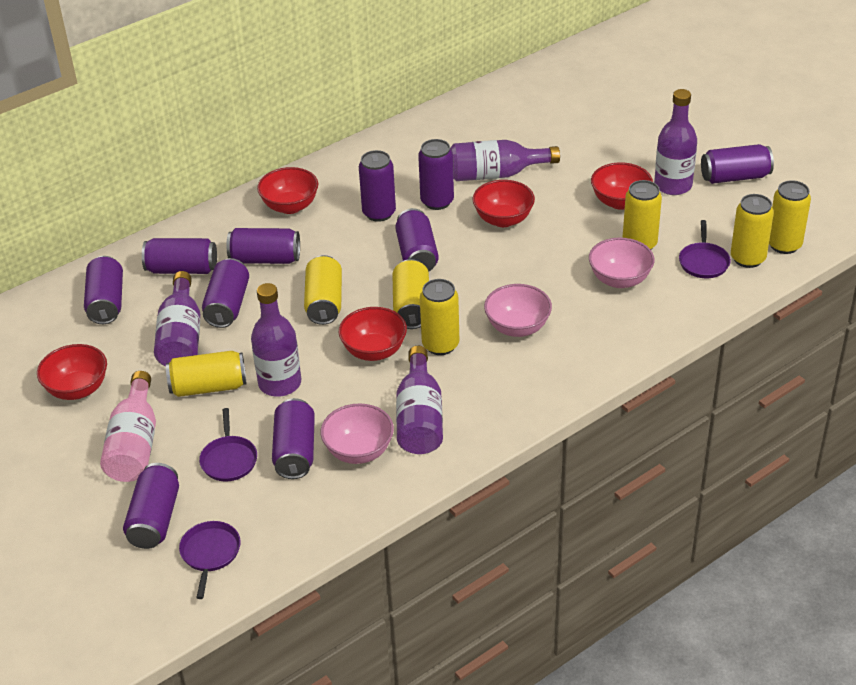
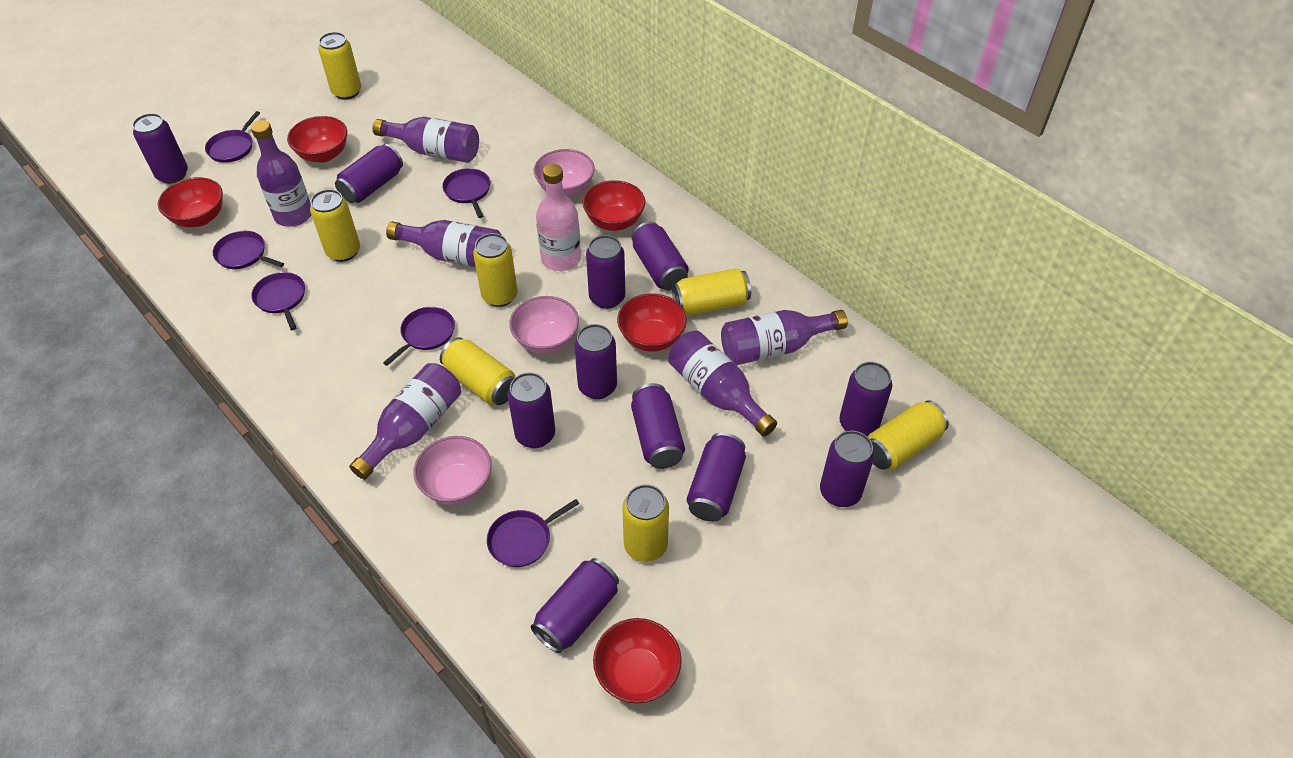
purple bottle: [154,271,200,367] [251,283,301,397] [396,346,443,454] [450,140,560,181] [654,89,697,195] = 5 -> [251,120,311,227] [349,363,461,480] [372,117,479,163] [386,220,501,267] [668,331,777,437] [721,310,848,365] = 6
purple can: [84,256,123,324] [123,463,179,549] [142,238,217,274] [202,258,249,328] [227,228,300,264] [272,398,315,479] [359,150,396,222] [395,208,439,272] [418,139,454,210] [701,144,774,184] = 10 -> [132,113,188,184] [335,144,403,203] [508,372,555,448] [531,558,619,653] [574,324,617,399] [586,235,625,309] [631,383,685,469] [632,221,688,291] [687,433,746,522] [820,431,875,507] [839,362,892,436] = 11
purple pan: [179,521,241,599] [199,408,257,482] [679,220,731,278] = 3 -> [205,111,260,163] [213,231,284,269] [251,272,305,330] [383,307,455,366] [442,168,490,218] [487,499,580,567] = 6

